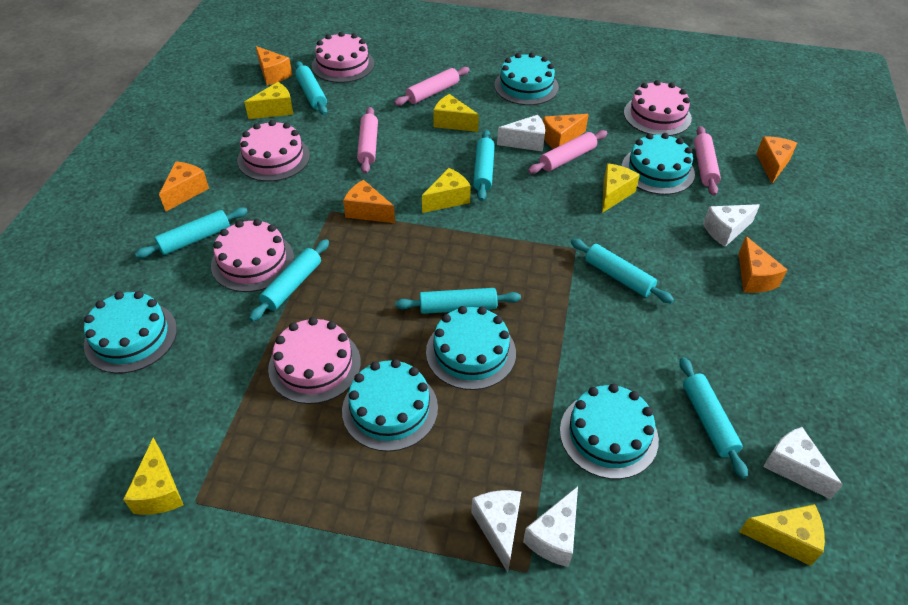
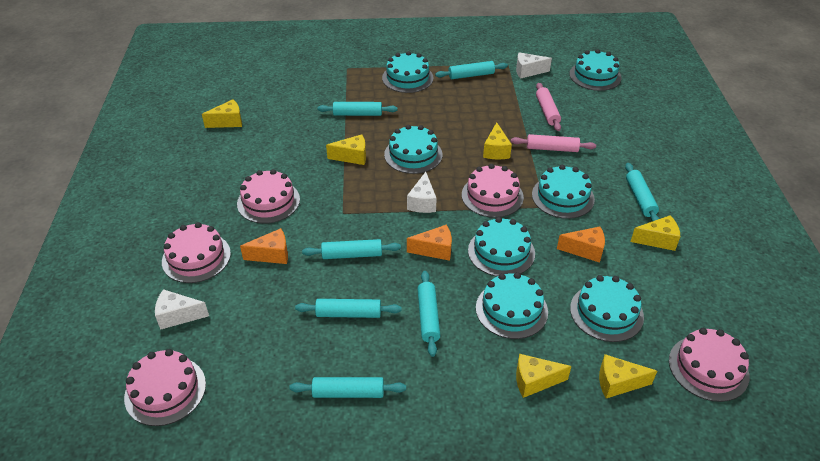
orange cheese: [159,161,209,212] [256,46,292,85] [343,180,395,223] [543,114,589,149] [738,236,787,293] [756,136,797,184] = 6 -> [240,228,288,264] [407,225,452,261] [557,226,605,263] = 3
pink rolling pin: [357,107,378,174] [394,67,470,106] [528,130,607,174] [694,126,721,196] = 4 -> [511,134,596,152] [536,83,561,131] = 2
turquoise cake: [84,291,177,373] [342,359,438,451] [426,306,516,390] [494,52,559,105] [560,384,659,479] [622,133,695,195] = 6 -> [382,51,434,93] [384,125,442,174] [468,217,535,276] [476,272,548,339] [532,165,595,219] [570,49,622,91] [570,275,644,342] = 7
white cheese: [471,490,521,572] [497,115,545,152] [523,486,578,567] [703,204,760,247] [763,427,843,500] = 5 -> [155,289,209,330] [407,172,437,213] [516,52,552,79] = 3

